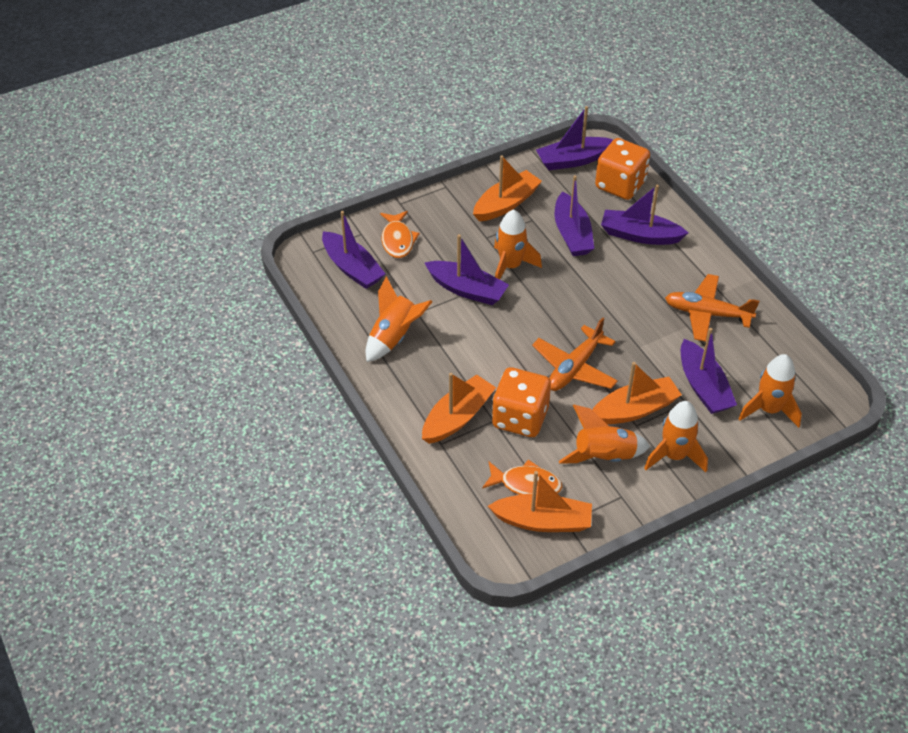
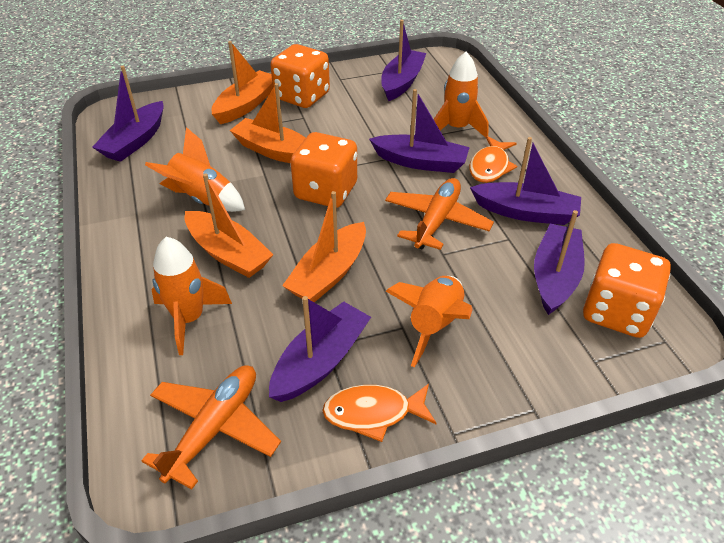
orange dice: [492,367,551,437] [595,138,650,200] = 2 -> [270,44,330,108] [291,132,357,208] [583,243,671,338] = 3
orange rocket: [366,276,432,362] [494,209,542,280] [559,405,650,464] [644,401,708,472] [738,354,802,428] = 5 -> [145,127,245,212] [151,237,232,355] [386,276,473,367] [433,52,489,138] = 4

